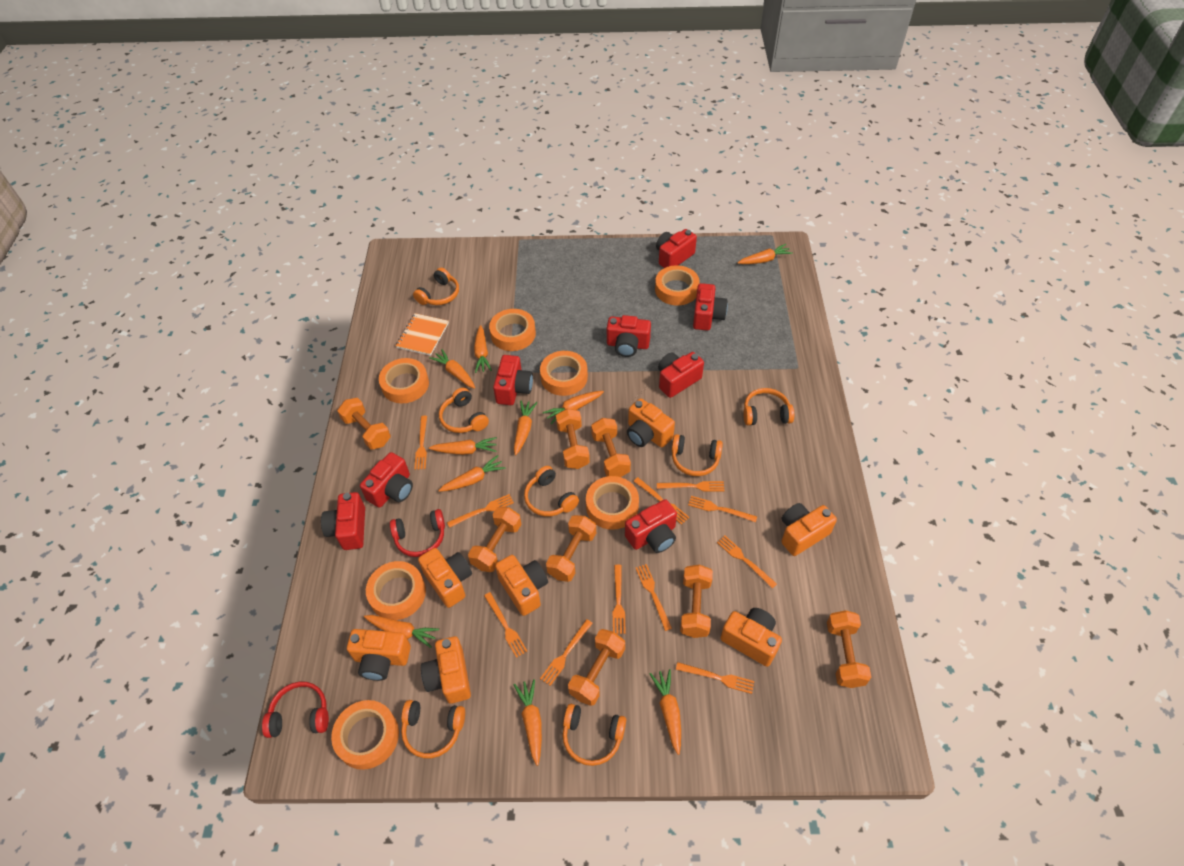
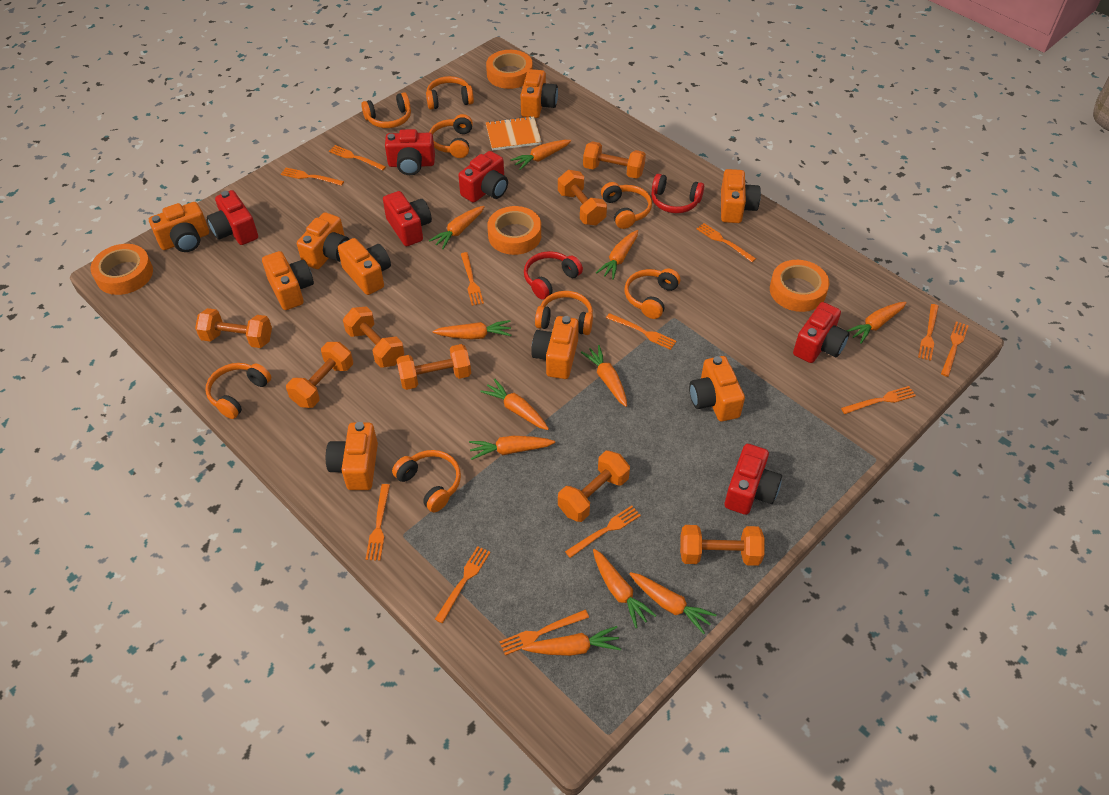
orange camera: [347,629,411,681] [418,548,472,608] [421,636,471,704] [495,555,548,616] [627,398,675,447] [721,608,782,667] [781,503,837,556] = 7 -> [149,202,209,252] [262,251,314,310] [297,212,350,269] [326,422,378,490] [338,238,391,295] [520,69,558,118] [531,316,579,379] [689,356,745,422] [721,169,761,223] = 9
orange carrot: [364,615,439,648] [429,349,475,389] [429,437,497,455] [438,455,506,492] [474,325,492,373] [513,679,542,766] [514,400,537,455] [543,391,604,424] [650,669,681,755] [738,244,793,264] = 10 -> [429,206,485,249] [432,320,511,340] [469,436,555,460] [480,379,549,430] [510,140,571,170] [522,626,621,656] [581,345,627,407] [593,549,657,628] [596,230,638,280] [629,572,717,634] [846,302,907,344] = 11
orange fork: [414,416,427,470] [447,494,514,528] [484,592,527,658] [540,619,593,686] [613,565,626,634] [634,477,689,525] [636,564,672,631] [657,481,725,491] [676,662,754,694] [688,496,757,522] [717,536,777,589] = 11 -> [281,167,344,186] [329,145,386,171] [366,484,390,561] [435,546,490,623] [461,252,484,306] [499,610,589,656] [565,506,641,558] [606,313,676,350] [697,223,756,262] [841,386,916,414] [918,304,939,361] [941,321,969,377] = 12
orange headphones: [401,700,465,758] [413,268,459,305] [439,388,489,433] [524,466,579,516] [563,704,626,766] [672,434,723,476] [744,388,794,425] = 7 -> [205,363,271,419] [361,92,411,128] [392,450,461,512] [426,76,474,110] [429,114,473,158] [535,291,593,335] [601,182,652,229] [625,268,680,319] = 8
orange tape: [331,700,399,770] [366,561,426,620] [379,358,429,403] [489,309,536,351] [540,351,588,396] [586,476,639,530] [655,265,700,305] = 7 -> [91,244,153,295] [486,50,533,89] [487,206,541,255] [770,260,829,312] = 4
red camera: [321,492,365,550] [360,452,413,508] [493,355,533,405] [607,315,651,357] [625,499,677,553] [656,229,697,268] [658,352,704,398] [693,283,728,331] = 8 -> [207,190,258,245] [383,191,432,246] [385,129,435,175] [458,151,508,203] [725,444,782,515] [793,302,849,363] = 6

